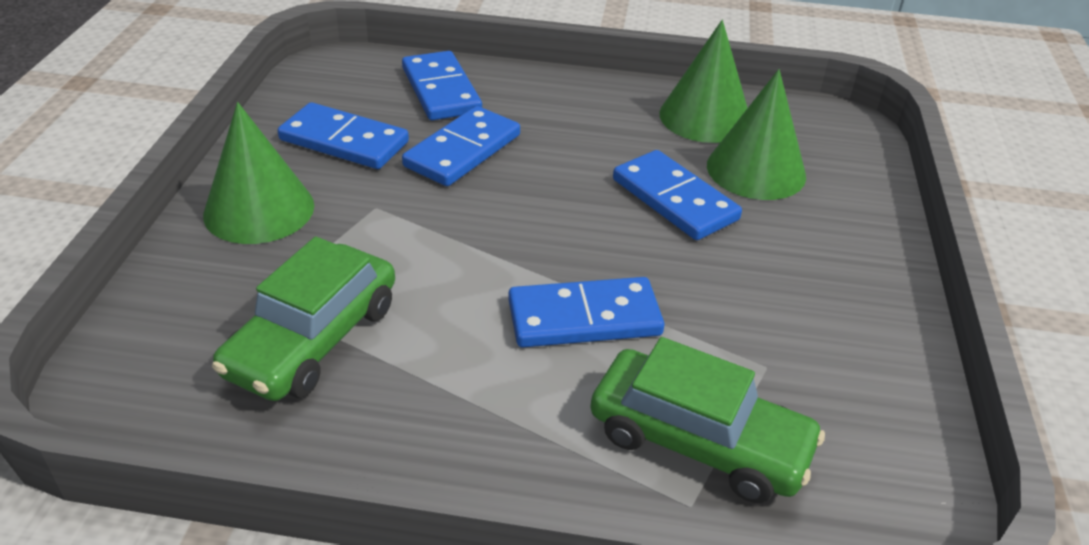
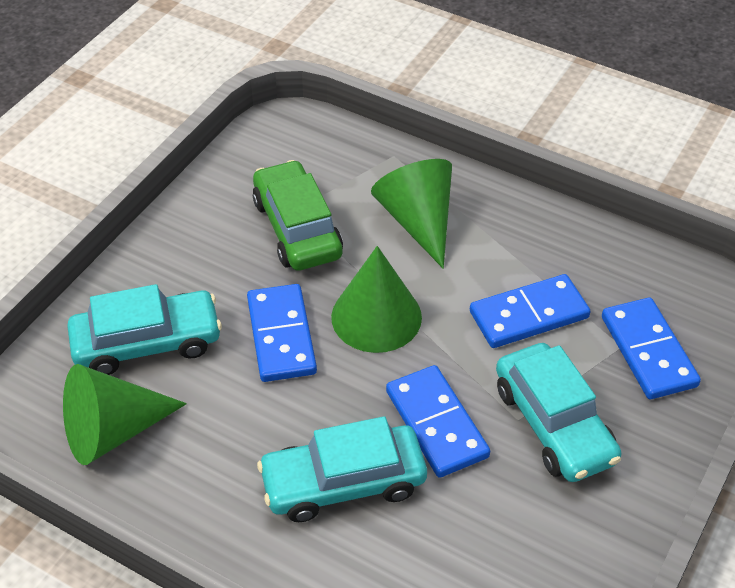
blue domino: [278,102,409,169] [402,51,482,121] [402,106,520,186] [508,277,664,347] [613,150,742,240] = 5 -> [247,284,317,382] [386,365,490,478] [470,274,591,348] [602,298,701,399] = 4
green car: [212,237,395,401] [590,337,825,503] = 2 -> [253,160,343,271] = 1
turquoise car: none = 0 -> [67,284,222,375] [257,416,427,522] [496,343,622,482] = 3

